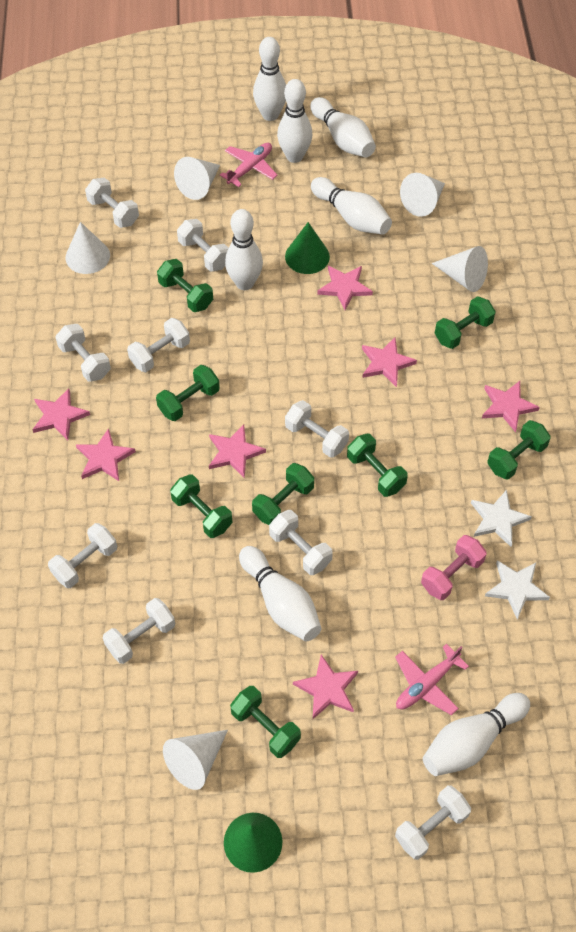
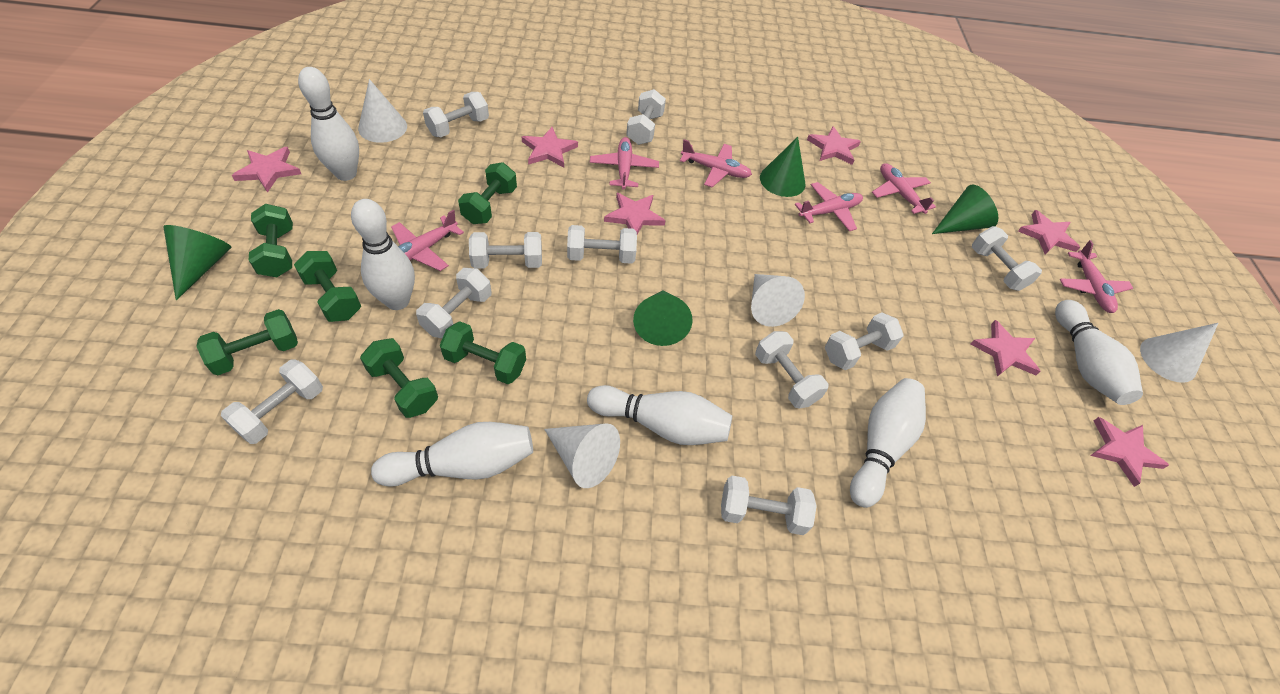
green cone: [224,813,282,873] [285,222,330,274] = 2 -> [163,225,232,301] [633,290,693,346] [760,137,806,197] [932,185,998,234] = 4
green dumbbell: [156,365,220,421] [157,259,213,312] [170,474,233,538] [230,686,301,758] [252,463,314,525] [347,434,408,497] [435,296,496,349] [487,420,551,480] = 8 -> [197,309,298,375] [249,204,293,277] [294,251,361,322] [360,338,438,418] [440,322,526,384] [458,162,517,224] = 6
pink dumbbell: [421,535,487,600] = 1 -> none = 0
pink plane: [220,143,277,187] [395,644,469,715] = 2 -> [391,210,464,271] [590,137,659,190] [680,139,752,187] [795,182,863,231] [872,163,936,214] [1060,240,1133,313] = 6
white bowling pin: [225,209,263,290] [239,546,321,642] [253,37,286,121] [277,79,312,163] [310,97,376,157] [311,177,392,235] [423,693,530,776] = 7 -> [298,67,359,181] [351,199,415,310] [371,422,533,487] [587,385,732,445] [850,378,926,508] [1055,300,1143,405] = 6
white cone: [66,222,110,274] [163,730,228,790] [174,157,220,200] [400,173,445,217] [432,246,488,292] = 5 -> [358,79,407,143] [544,423,620,488] [751,274,805,327] [1140,323,1218,383] = 4
white dumbbell: [48,523,117,588] [55,324,111,382] [85,178,139,228] [103,598,175,664] [127,318,190,372] [177,219,228,272] [269,510,333,575] [285,400,349,458] [395,785,471,860] = 9 -> [221,360,323,444] [416,268,491,338] [423,92,489,137] [469,232,542,269] [567,225,637,264] [626,89,666,145] [721,476,817,535] [755,331,829,408] [825,313,904,370] [972,226,1042,291] = 10
white star: [471,490,532,547] [485,560,550,619] = 2 -> none = 0

